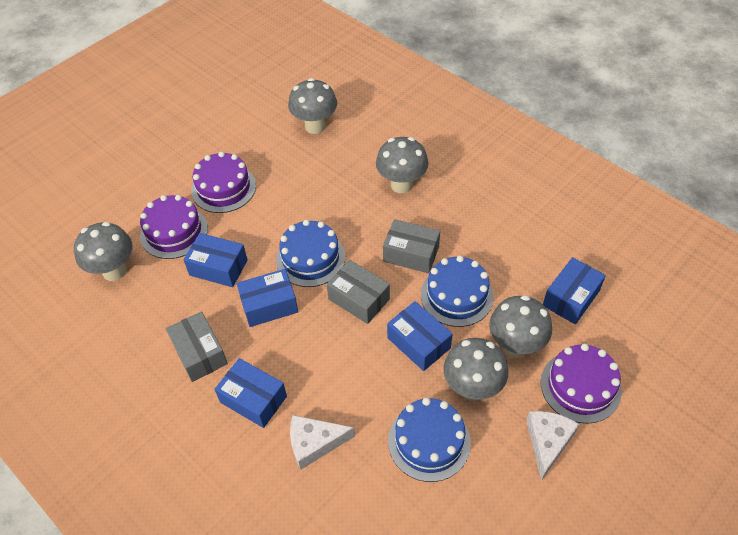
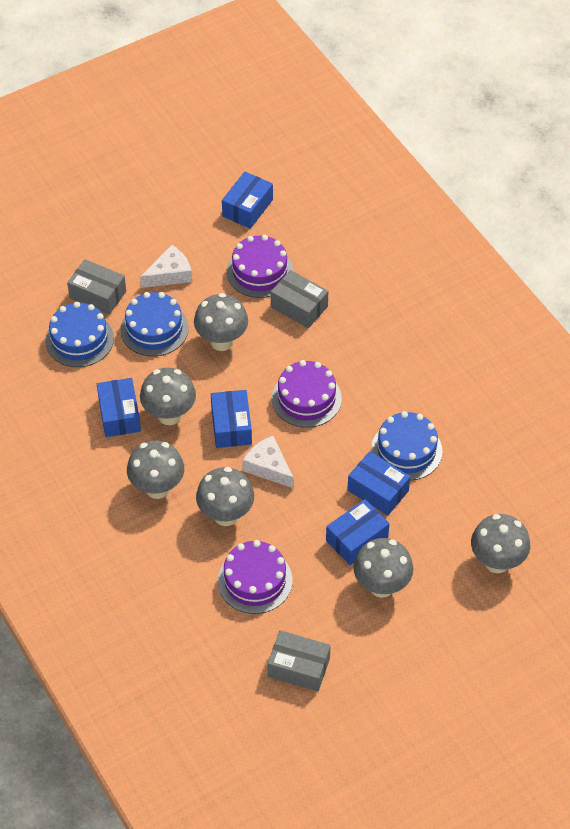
grey mushroom: [74,222,133,281] [288,78,337,134] [376,137,429,193] [443,338,508,401] [489,295,552,358] = 5 -> [127,440,184,499] [140,368,196,425] [194,293,248,351] [196,467,254,526] [353,538,413,598] [471,514,530,573] = 6

